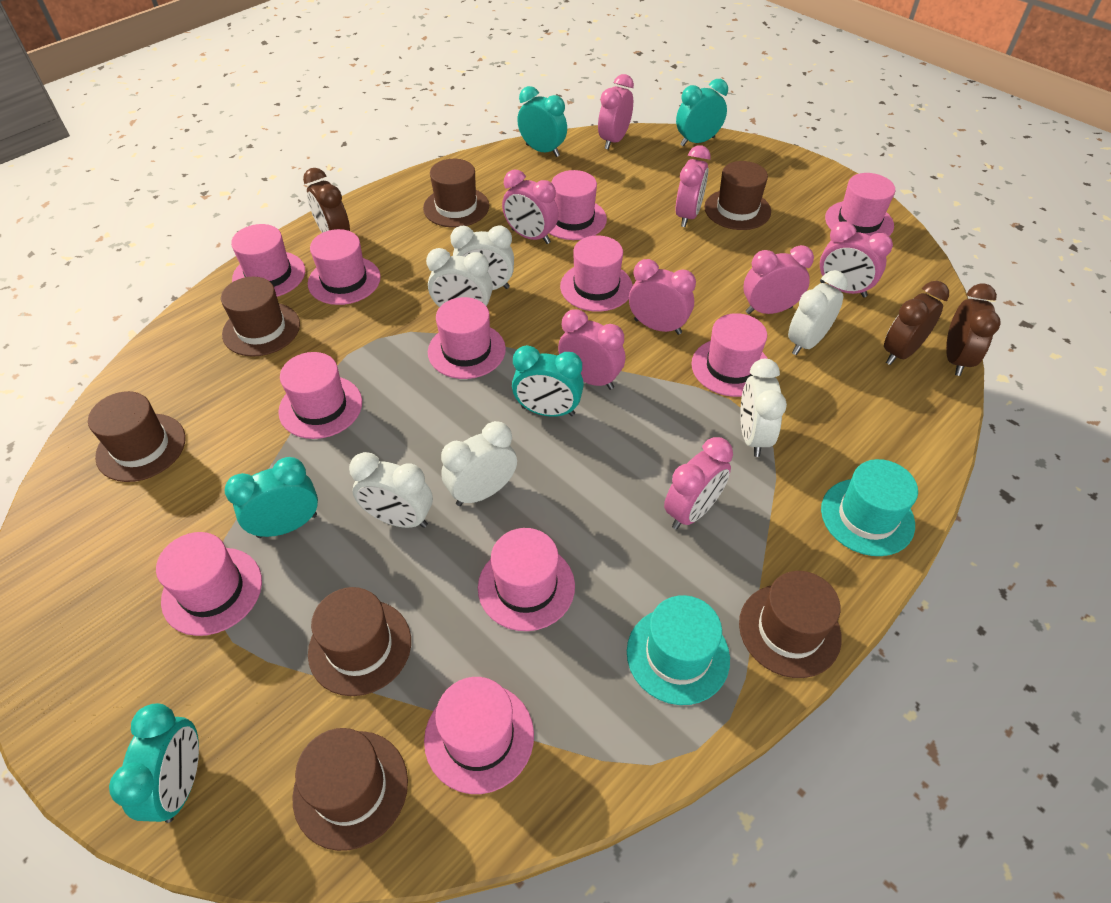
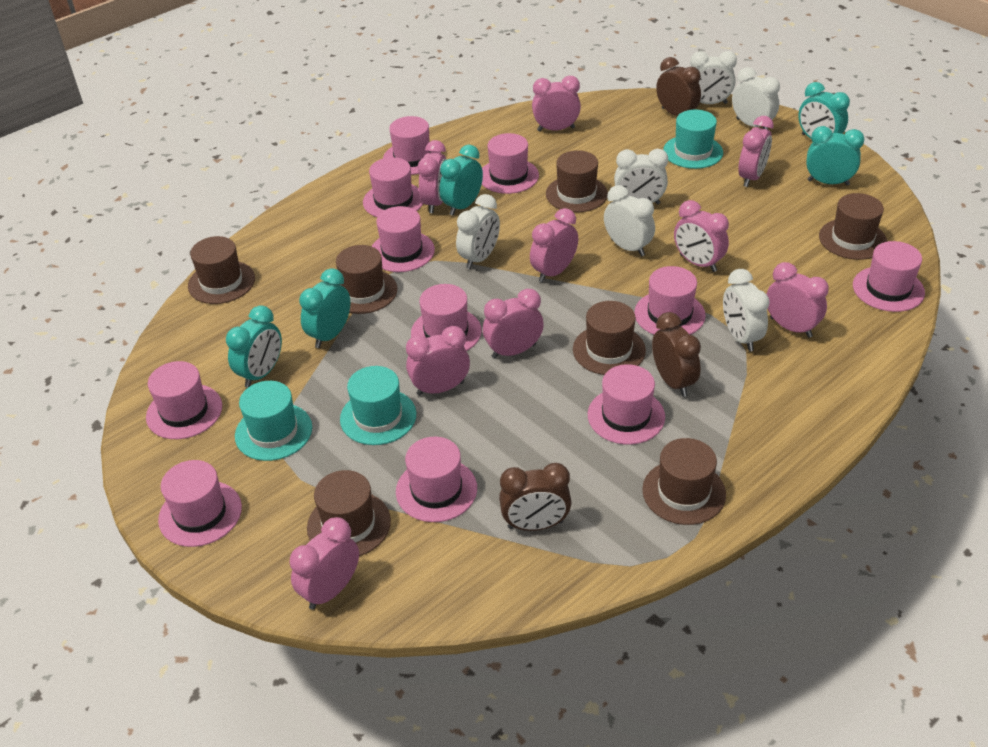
pink clock: [502,170,559,244] [558,309,625,390] [598,74,634,150] [629,259,696,335] [664,437,733,529] [675,145,711,227] [743,245,814,314] [820,221,893,298] = 8 -> [290,517,359,610] [406,326,470,396] [418,140,446,213] [483,289,544,359] [530,208,578,282] [532,76,581,131] [674,200,729,272] [738,116,774,187] [767,262,829,338] = 9
turquoise hat: [627,595,730,705] [821,459,918,556] = 2 -> [235,381,312,461] [340,366,416,445] [663,110,723,169] = 3

